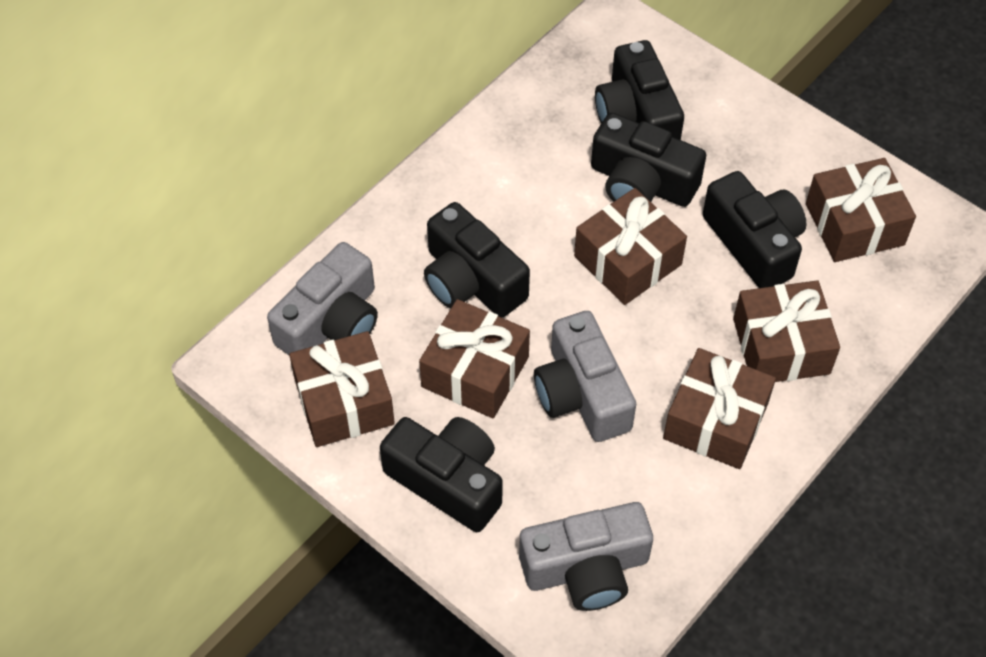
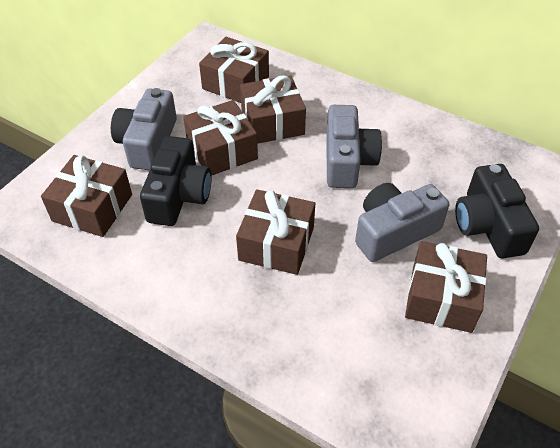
black camera: [380,417,503,532] [424,202,530,318] [591,113,706,207] [595,40,684,140] [703,171,806,288] = 5 -> [140,136,211,226] [455,164,539,258] = 2

